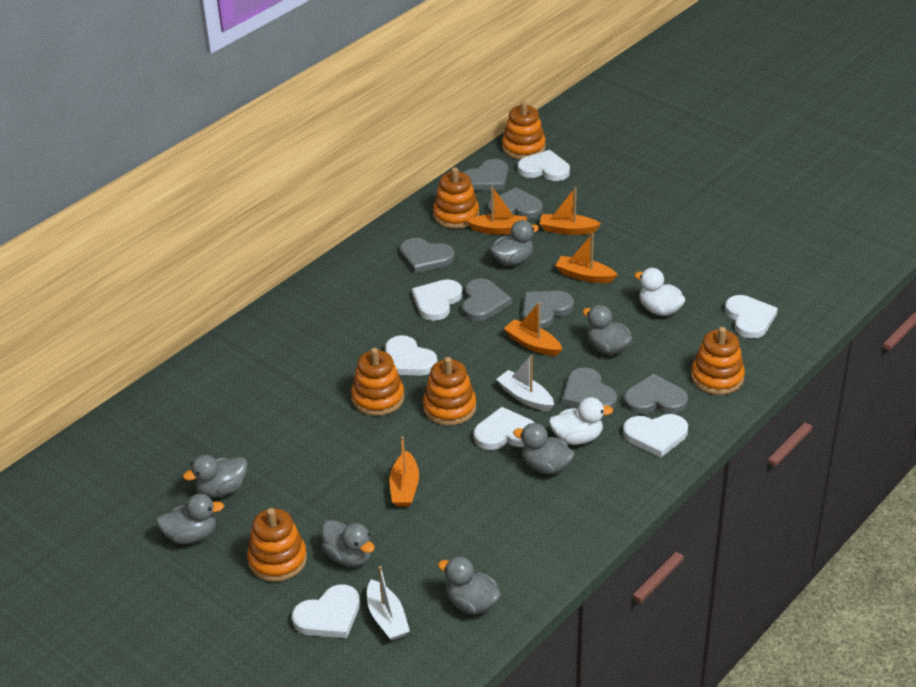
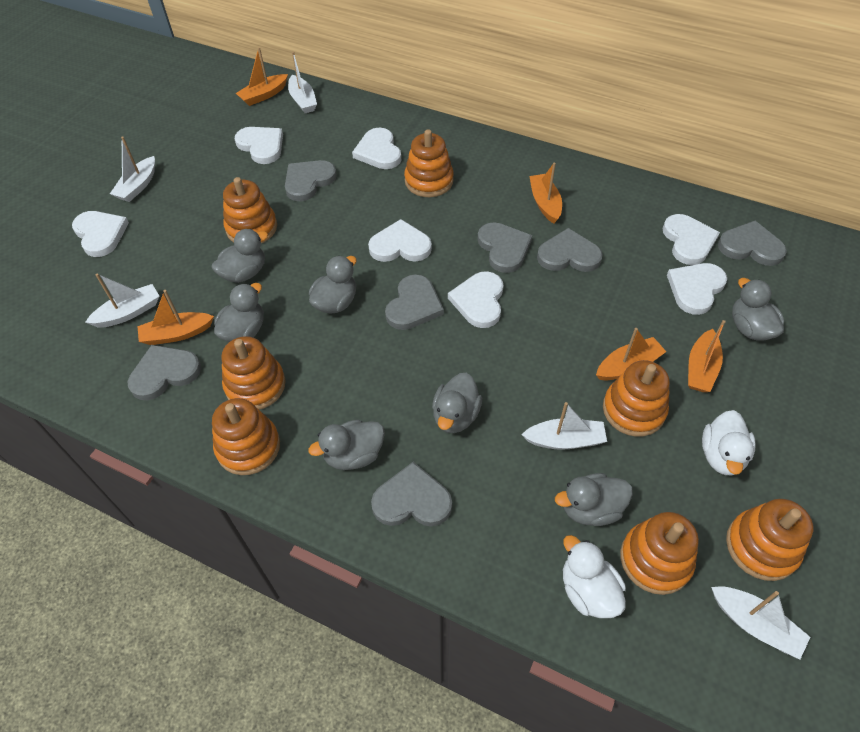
orange stacking toy: [247,508,307,582] [351,348,404,416] [423,357,476,426] [433,167,479,229] [502,101,546,159] [691,327,745,395] = 6 -> [212,398,280,475] [221,336,286,410] [223,177,277,243] [404,129,454,197] [603,360,670,437] [620,512,699,595] [726,499,813,581] = 7
white boat: [367,566,410,641] [496,355,554,411] = 2 -> [85,273,159,328] [110,137,155,202] [288,52,317,113] [521,402,607,450] [711,586,810,660] = 5

